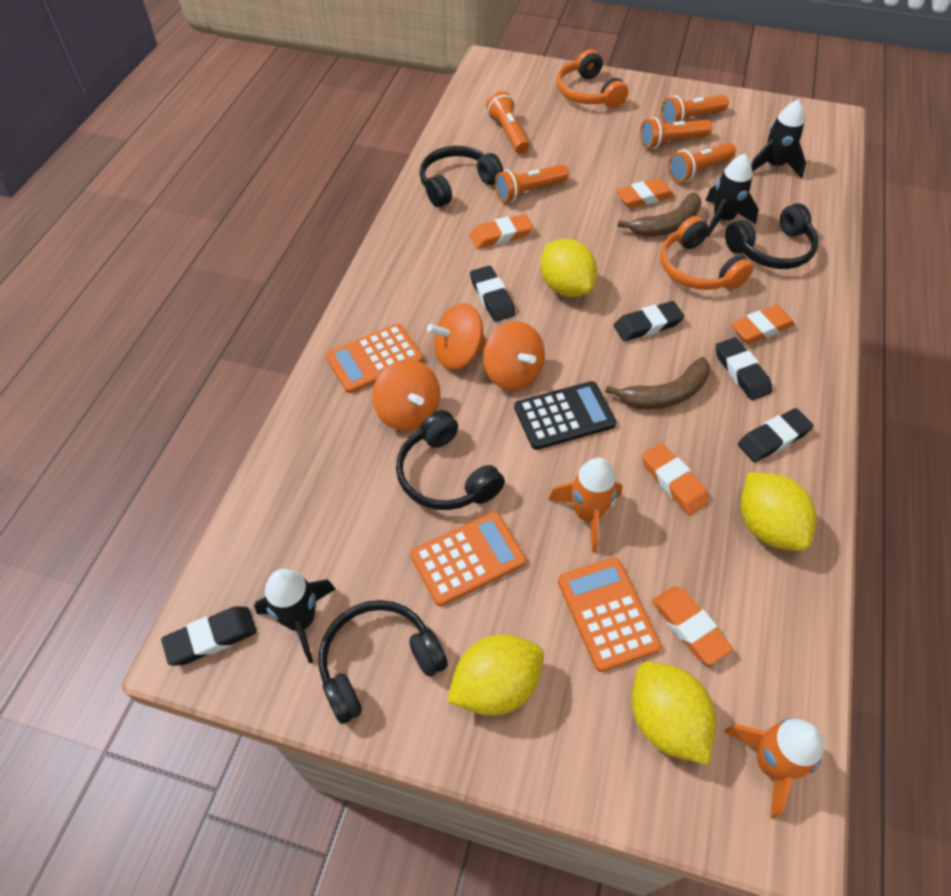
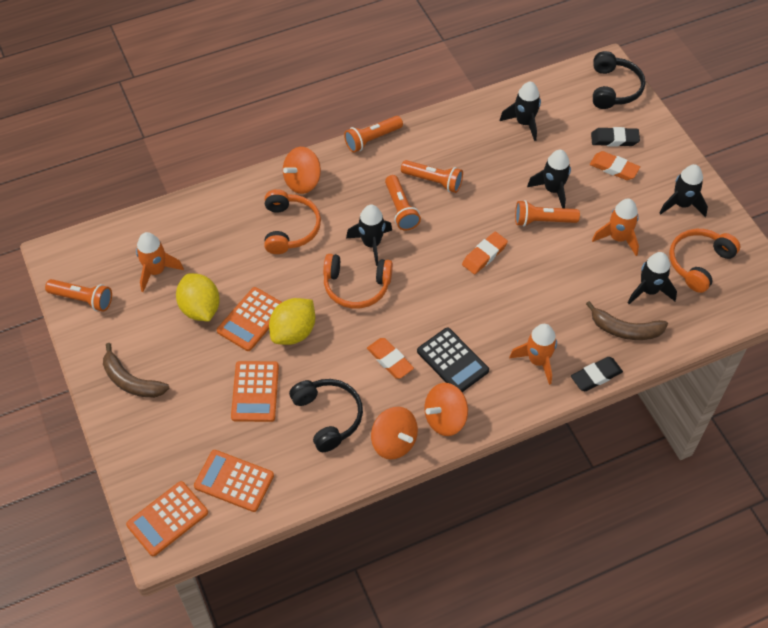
black eraser: [161,606,257,665] [470,266,515,322] [614,301,684,341] [716,337,772,400] [738,408,814,462] = 5 -> [571,357,623,391] [591,127,640,147] = 2
black headphones: [319,600,448,724] [396,410,505,510] [420,146,503,207] [725,203,819,269] = 4 -> [289,379,363,452] [593,51,646,109] = 2
black rocket: [254,569,335,664] [705,154,759,237] [751,99,806,179] = 3 -> [346,204,392,266] [500,82,541,141] [527,150,571,208] [628,252,677,304] [660,164,708,217] = 5
orange calculator: [325,323,423,393] [410,512,526,606] [558,557,661,672] = 3 -> [126,481,208,556] [194,450,274,512] [217,287,282,351] [231,361,279,422] = 4
orange eraser: [470,214,533,248] [616,178,674,208] [642,443,709,515] [652,586,733,665] [731,305,795,344] = 5 -> [367,338,414,379] [462,232,508,274] [590,151,640,180] = 3
orange headphones: [557,49,628,108] [660,216,753,290] = 2 -> [264,189,321,254] [323,254,393,309] [669,229,741,293] = 3
orange rocket: [548,458,622,553] [724,719,824,819] = 2 -> [136,232,184,292] [509,324,557,385] [592,199,639,256] = 3
yellow lemon: [447,634,544,715] [540,239,597,297] [632,661,716,765] [741,472,816,551] = 4 -> [176,273,220,321] [269,298,315,345] = 2

